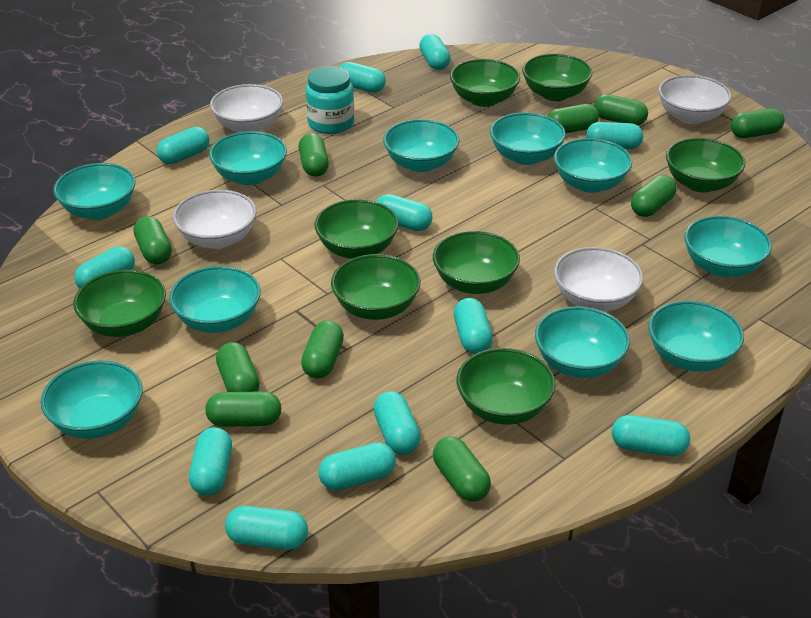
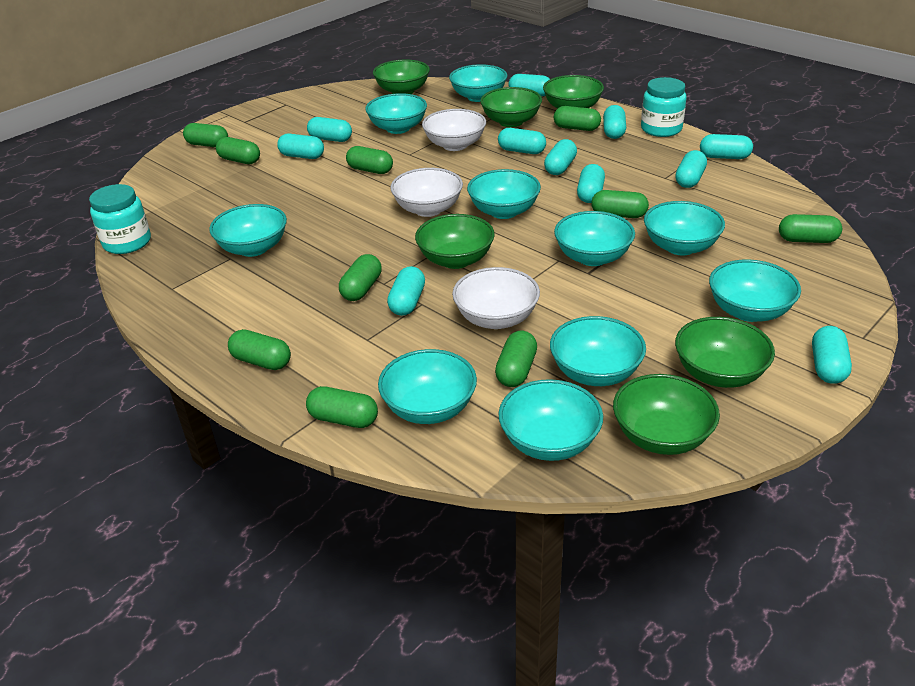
green bowl: [73,270,166,337] [315,199,399,259] [331,254,420,320] [433,231,520,294] [450,59,520,107] [457,348,555,425] [522,54,592,101] [666,138,745,193] = 8 -> [373,59,430,94] [415,214,495,269] [480,87,542,127] [543,75,604,108] [613,374,720,455] [675,317,775,388] = 6
turquoise capsule: [74,246,135,288] [157,127,209,164] [189,427,232,496] [225,506,308,550] [318,443,396,490] [339,62,386,93] [373,391,420,455] [376,194,432,231] [419,34,451,70] [454,298,493,354] [586,122,643,149] [612,415,690,456] = 12 -> [277,133,324,159] [307,117,352,142] [387,266,425,316] [498,128,546,154] [508,74,550,96] [544,139,577,175] [577,164,605,203] [603,105,626,139] [675,150,707,188] [700,134,753,159] [812,326,852,384] = 11
turquoise jar: [306,66,354,134] = 1 -> [89,184,151,254] [641,77,687,137] = 2
white bowl: [173,190,256,249] [210,84,283,132] [554,247,643,312] [658,75,732,124] = 4 -> [390,168,463,217] [422,109,486,151] [452,267,540,329] = 3

